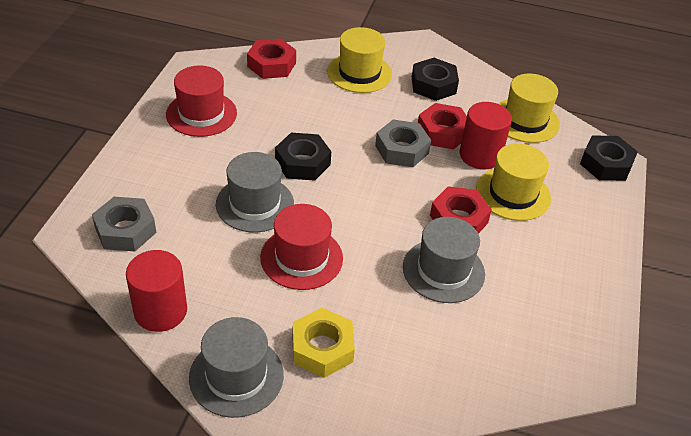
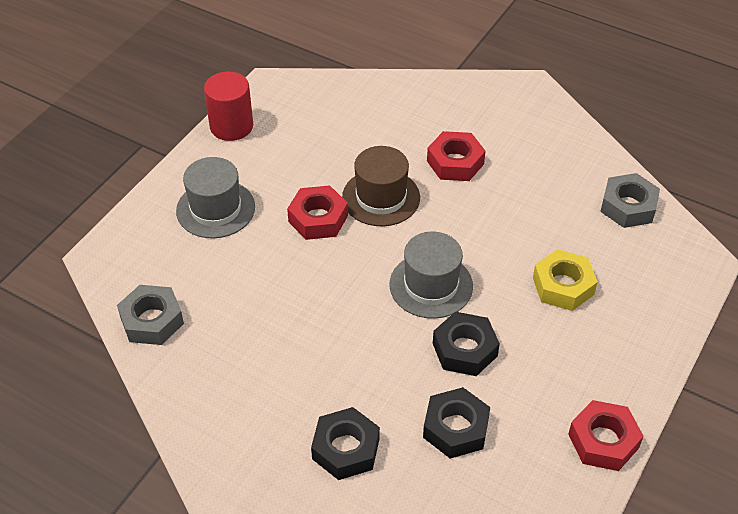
brown hat: none = 0 -> [342,146,420,226] = 1
grey hat: [189,317,284,418] [216,152,294,233] [403,217,485,303] = 3 -> [176,157,255,238] [389,232,473,319] = 2
red cylinder: [126,250,187,332] [460,102,512,169] = 2 -> [204,72,253,141] = 1
red hat: [166,66,237,137] [260,204,343,290] = 2 -> none = 0
yellow hat: [327,27,392,93] [476,143,551,221] [498,74,560,143] = 3 -> none = 0

